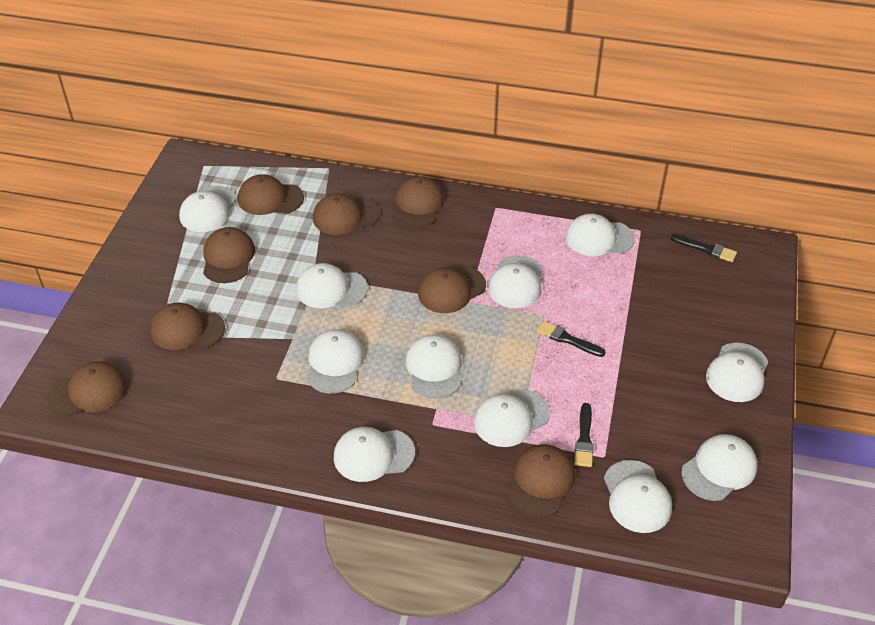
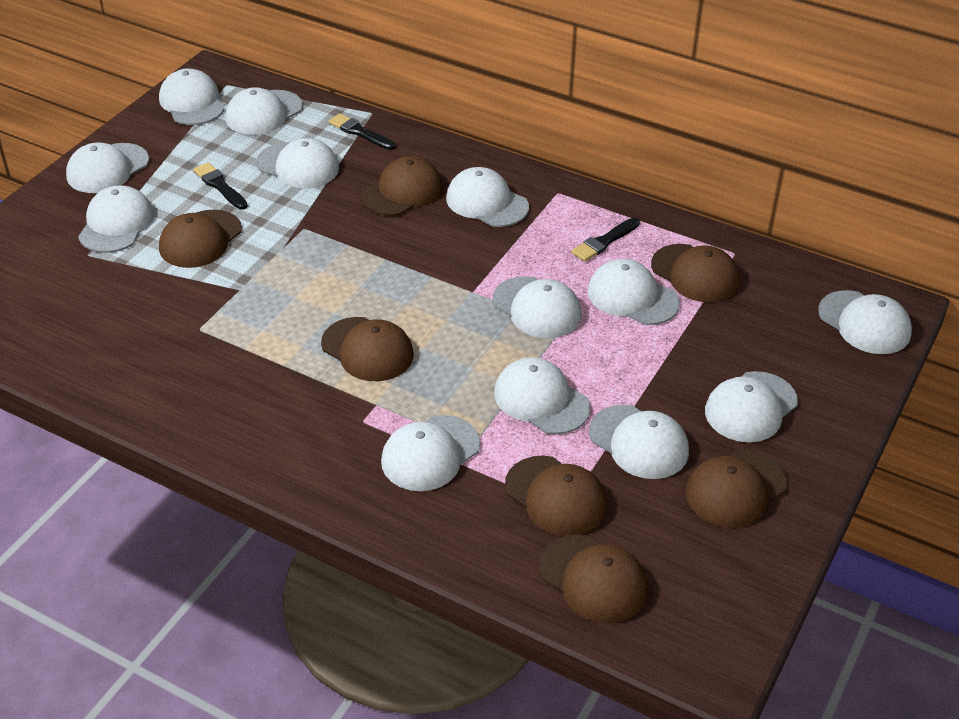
brown cap: [47,361,127,417] [150,303,225,350] [203,227,255,283] [238,174,304,215] [313,193,380,235] [393,176,444,228] [418,266,486,313] [508,444,575,518] = 8 -> [159,210,242,268] [321,317,414,381] [361,156,443,216] [505,456,607,536] [539,534,648,623] [651,244,739,302] [686,450,787,527] = 7
white cap: [179,186,237,232] [296,263,368,308] [307,329,364,394] [334,427,415,482] [406,334,462,399] [474,390,550,447] [488,255,542,308] [565,213,635,256] [604,460,672,533] [681,434,757,501] [706,342,768,402] = 11 -> [66,143,149,193] [78,185,154,253] [159,68,224,125] [226,87,303,135] [256,138,339,188] [381,415,480,491] [446,167,529,227] [493,276,582,338] [494,357,590,434] [587,259,680,325] [589,405,689,479] [705,371,798,443] [818,290,912,354] = 13

